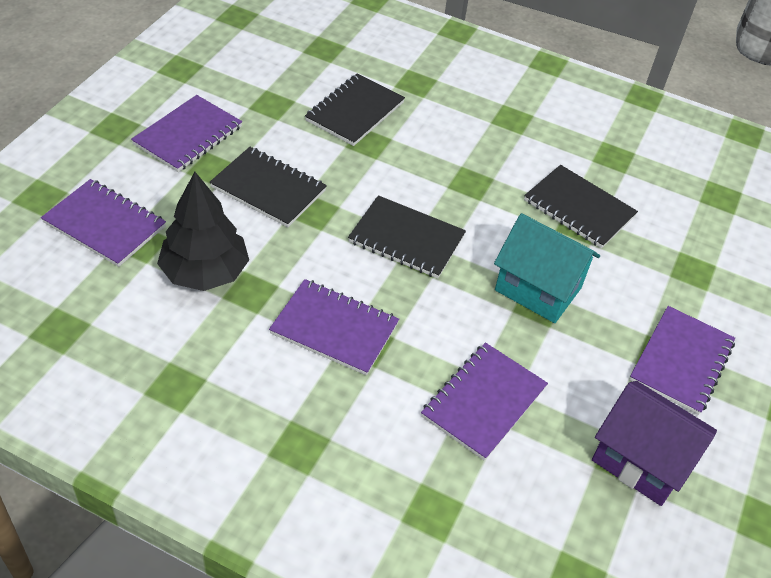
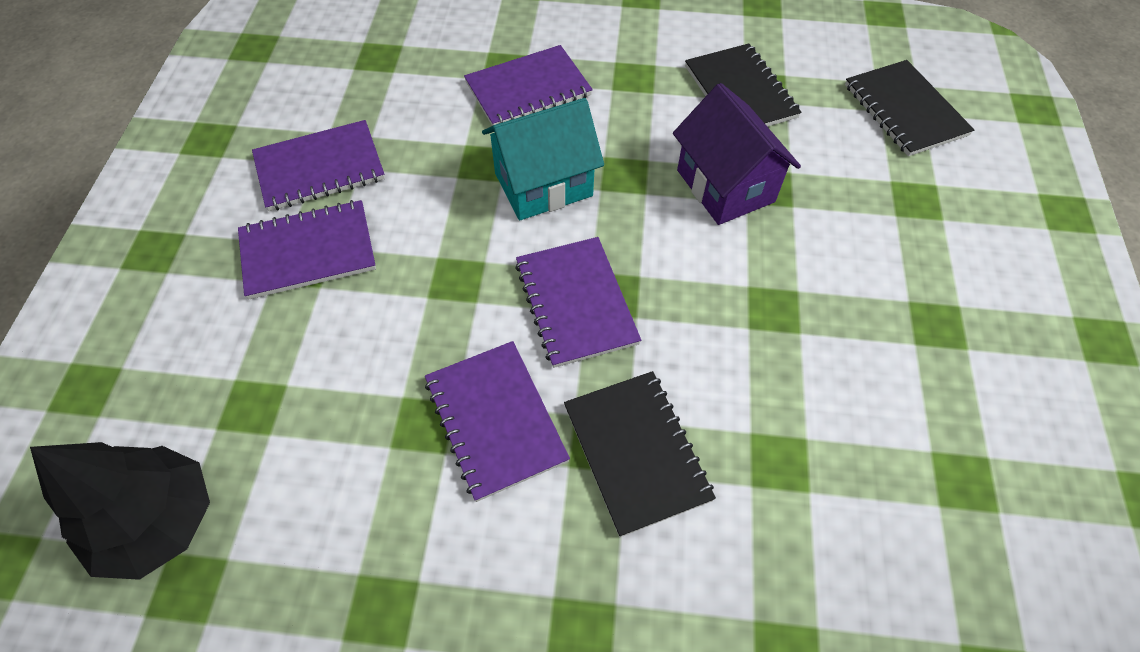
black notebook: [209,147,327,227] [305,74,405,146] [348,195,466,279] [524,165,638,249] = 4 -> [564,371,716,537] [685,43,802,127] [845,60,974,156] = 3

